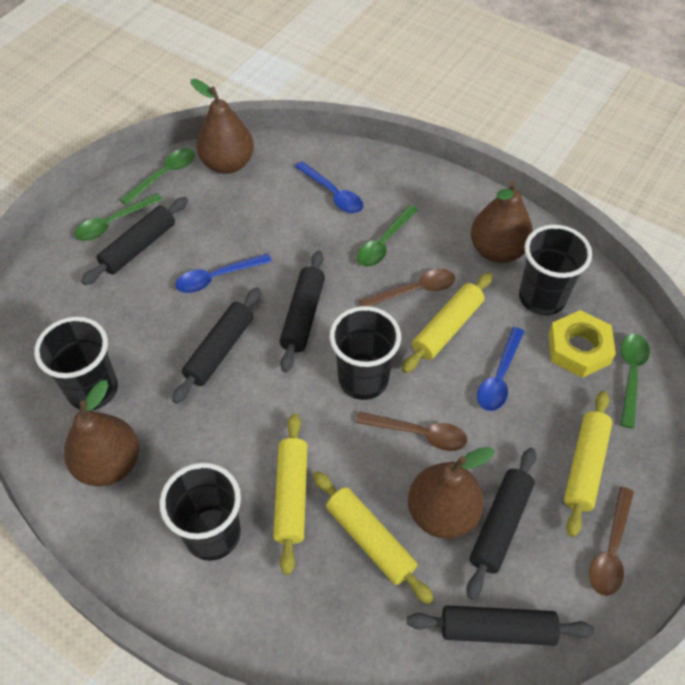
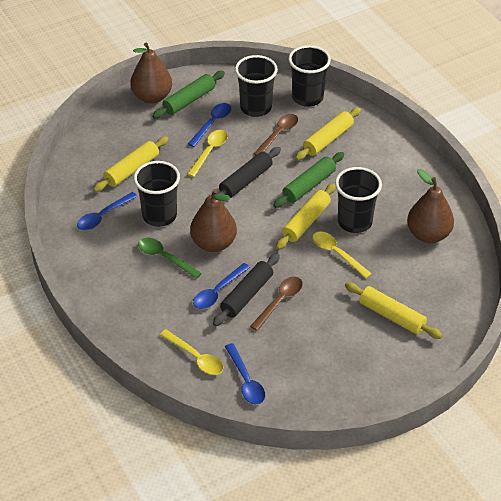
black rolling pin: [81,197,188,285] [172,287,261,404] [279,250,325,373] [407,605,594,646] [466,448,536,599] = 5 -> [213,253,280,326] [215,147,281,198] = 2
blue spoon: [175,253,272,293] [295,161,363,213] [477,327,525,411] = 3 -> [77,192,138,230] [188,103,231,147] [193,263,250,309] [225,343,265,405] = 4
brown pear: [64,380,139,487] [191,79,254,174] [408,447,495,539] [471,181,533,263] = 4 -> [130,43,172,103] [190,189,237,252] [407,169,454,243] = 3
brown spoon: [356,412,467,451] [359,269,455,306] [589,487,634,596] = 3 -> [250,277,303,331] [254,114,298,156] = 2
green rolling pin: none = 0 -> [152,71,225,119] [273,152,344,208] = 2
green spoon: [75,193,163,241] [120,148,195,205] [357,205,418,267] [620,334,650,428] = 4 -> [138,238,202,279] = 1
yellow nut: [548,310,616,378] = 1 -> none = 0
yellow spoon: none = 0 -> [160,329,223,375] [187,130,228,177] [312,231,372,279] = 3

